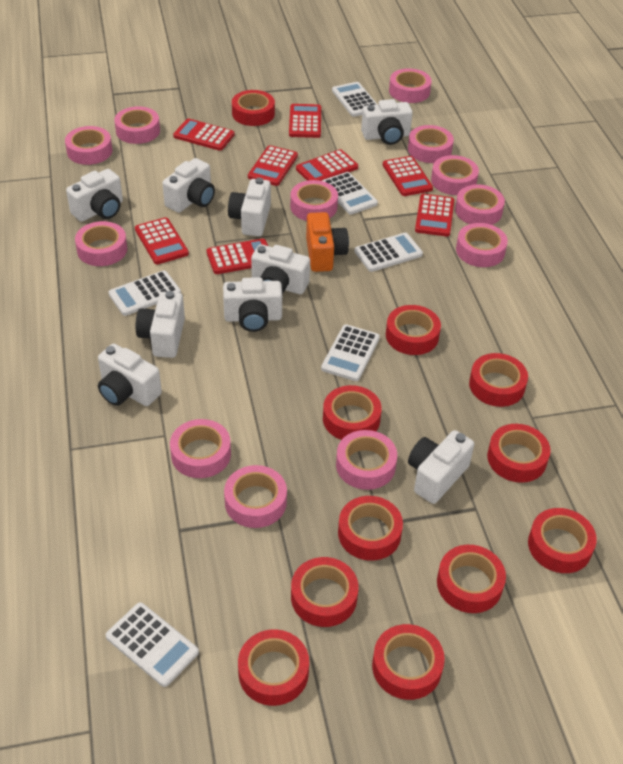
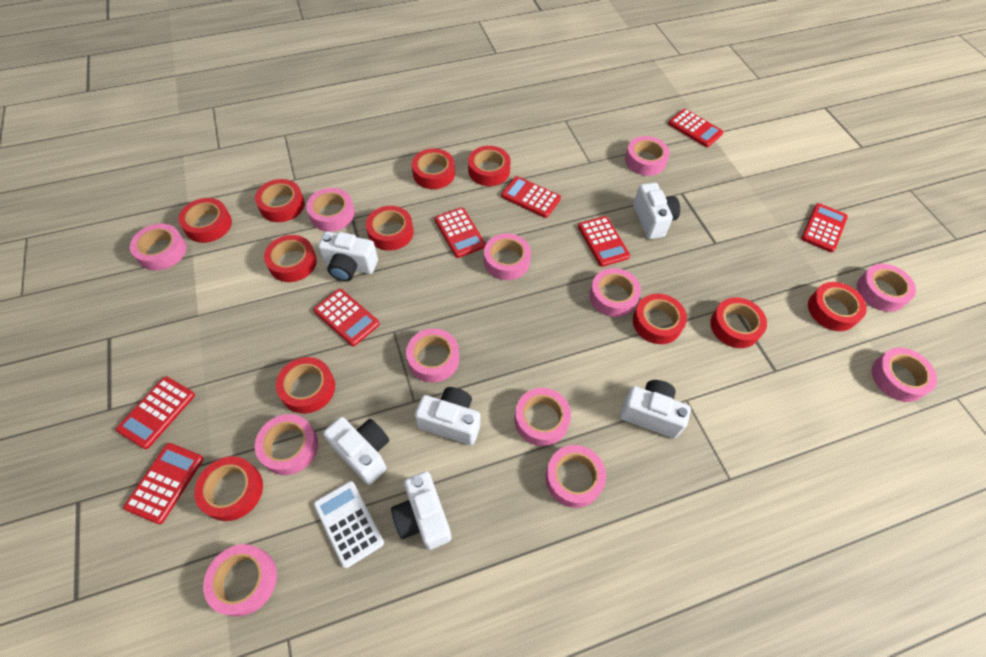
orange camera: [306,212,349,272] = 1 -> none = 0
white calculator: [106,602,199,687] [108,270,181,316] [321,324,380,381] [322,172,378,215] [332,82,377,117] [354,233,423,272] = 6 -> [314,481,384,568] = 1
white camera: [66,169,123,222] [98,344,162,406] [136,291,185,358] [162,158,215,213] [223,277,282,332] [228,178,271,236] [251,244,310,294] [361,99,413,145] [408,430,474,504] = 9 -> [318,232,378,281] [323,417,389,485] [391,471,451,550] [415,387,480,445] [620,380,691,438] [633,183,680,239] = 6

